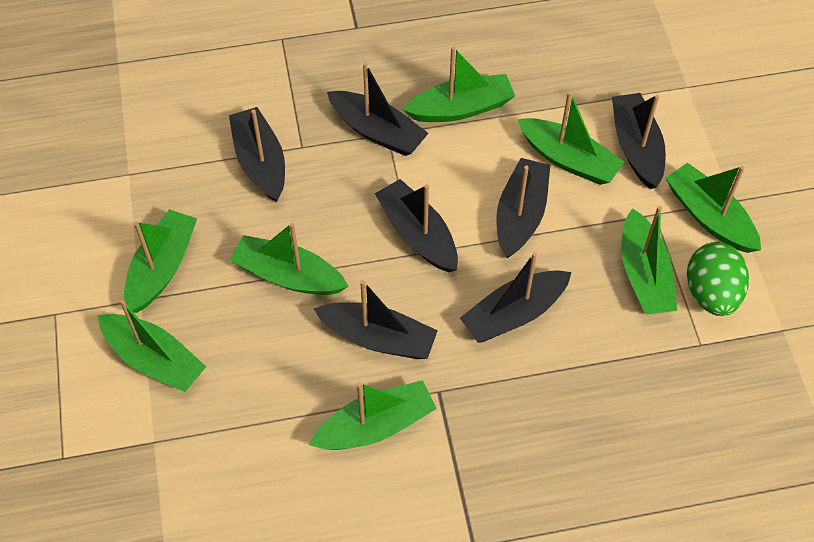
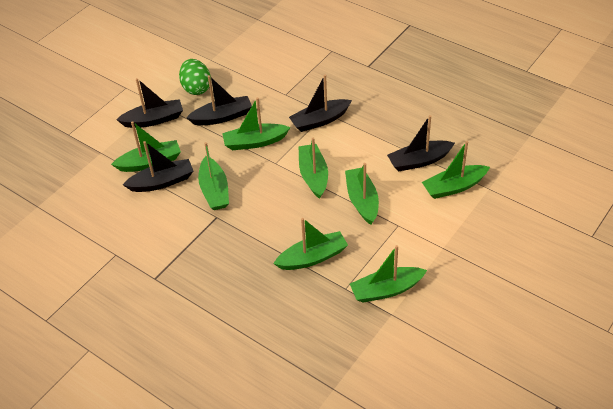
black boat: [229,107,285,202] [314,280,438,359] [327,62,428,156] [375,179,458,272] [460,252,572,343] [496,158,550,258] [612,93,666,189] = 7 -> [116,78,183,128] [123,141,193,192] [186,75,252,125] [289,75,352,132] [387,115,455,171] = 5

